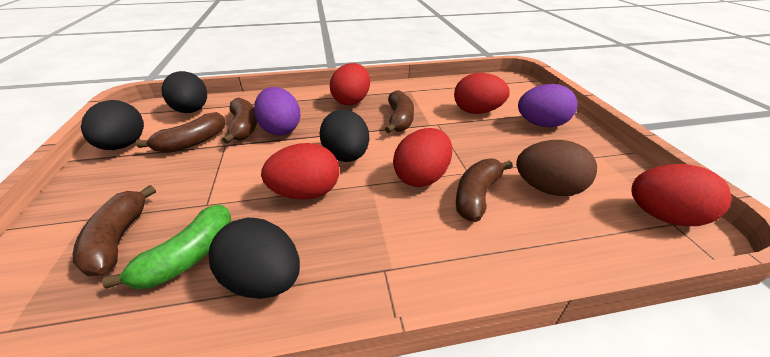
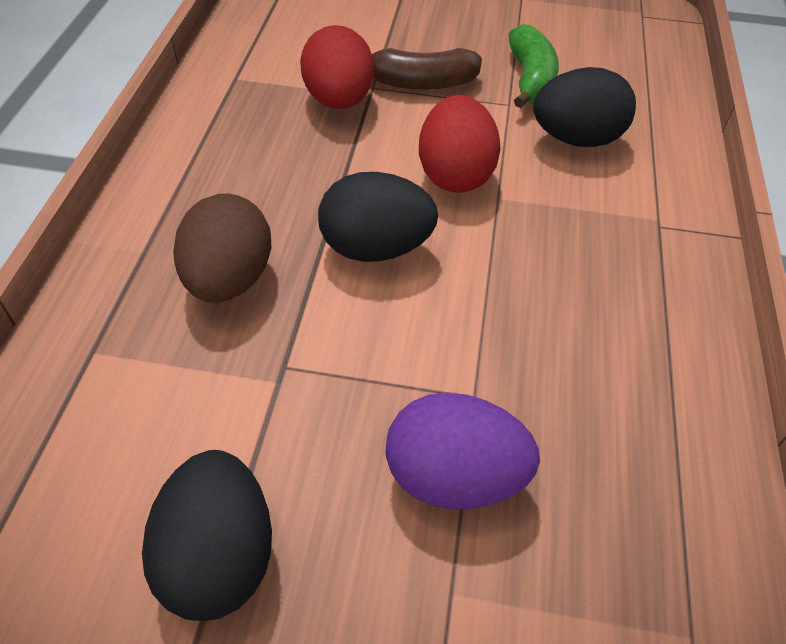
black egg: [81,100,144,150] [161,71,207,113] [208,218,300,299] [319,109,369,162] = 4 -> [142,450,272,621] [318,172,438,262] [533,67,636,147] = 3
brown banana: [73,185,156,277] [136,112,226,153] [222,98,257,144] [385,90,414,133] [456,158,513,222] = 5 -> [372,48,482,90] = 1
purple egg: [254,87,300,136] [518,84,577,127] = 2 -> [386,393,540,510] = 1
red egg: [261,143,339,200] [330,63,370,105] [393,128,452,187] [454,73,510,114] [631,164,732,226] = 5 -> [300,25,374,109] [419,95,501,193] = 2

